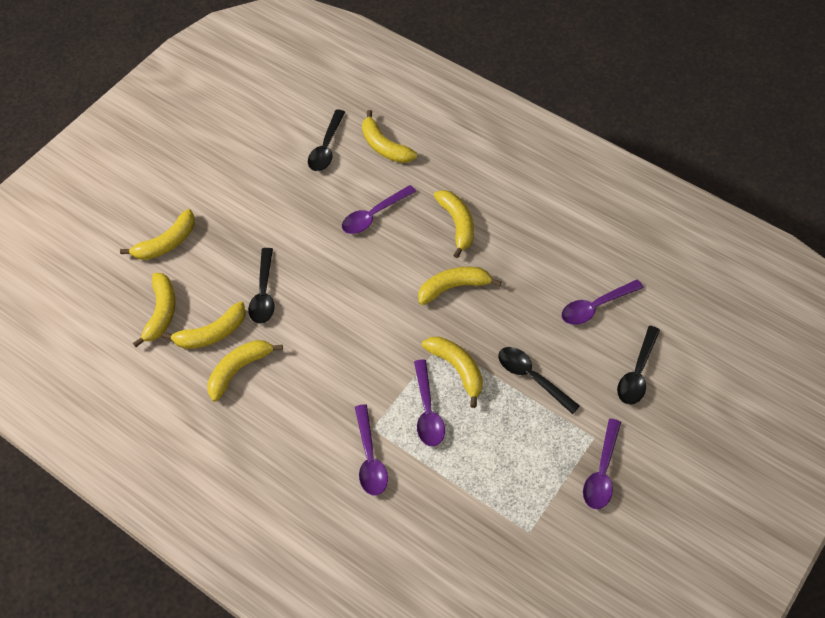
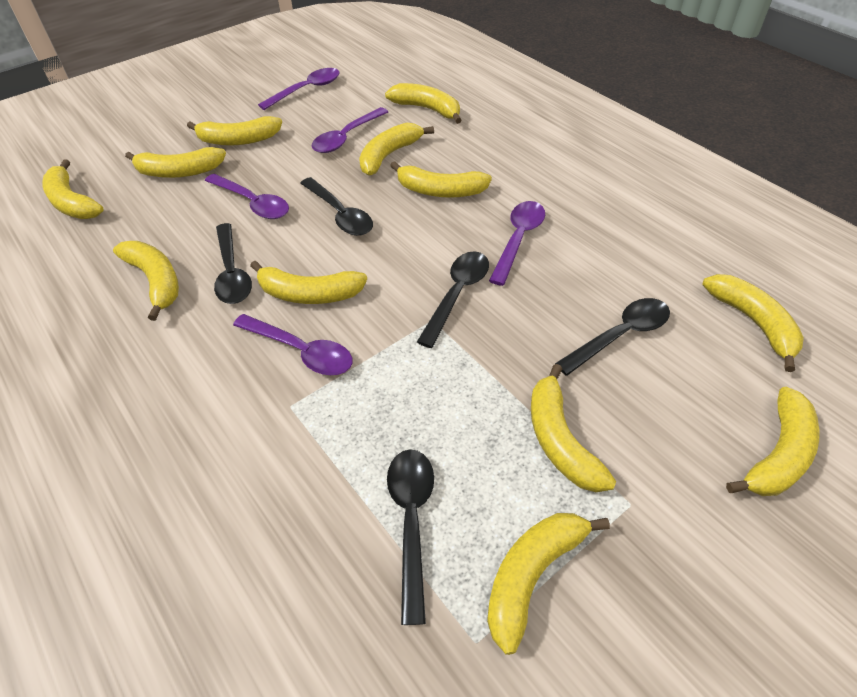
black spoon: [248,248,275,324] [308,109,345,171] [498,347,580,414] [617,326,660,405] = 4 -> [214,223,252,304] [300,177,373,236] [387,449,434,625] [417,251,489,348] [555,298,670,376] = 5
yellow banana: [120,209,195,260] [133,273,176,347] [162,302,246,349] [207,340,283,402] [362,110,417,163] [418,267,501,305] [422,336,483,408] [433,190,474,258] = 8 -> [42,159,104,219] [113,241,179,321] [125,147,226,178] [187,116,282,145] [250,261,367,304] [359,123,434,175] [385,83,462,124] [390,161,492,198] [487,513,610,655] [531,364,616,492] [703,274,804,372] [726,387,819,496] = 12

